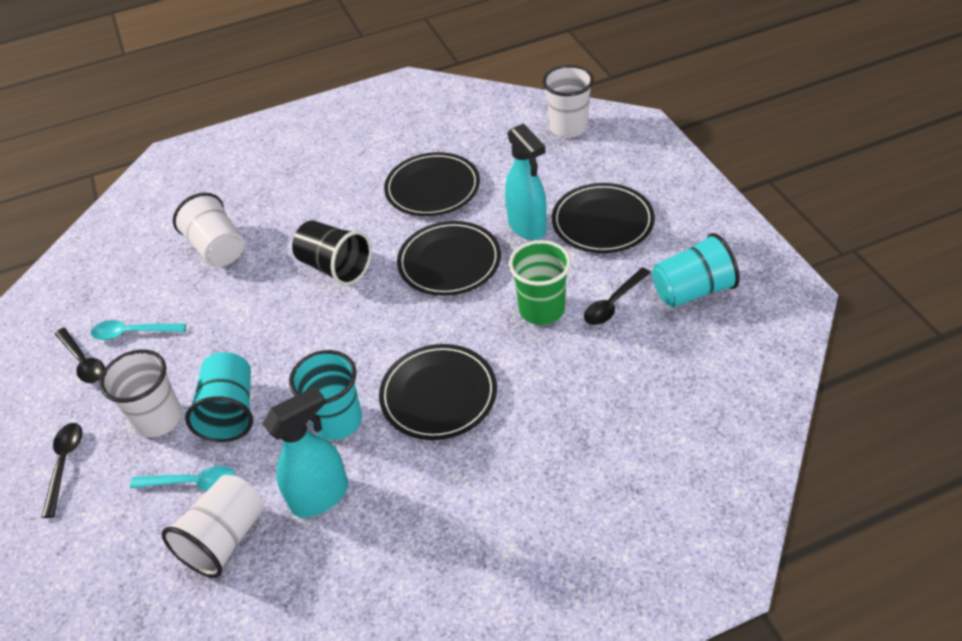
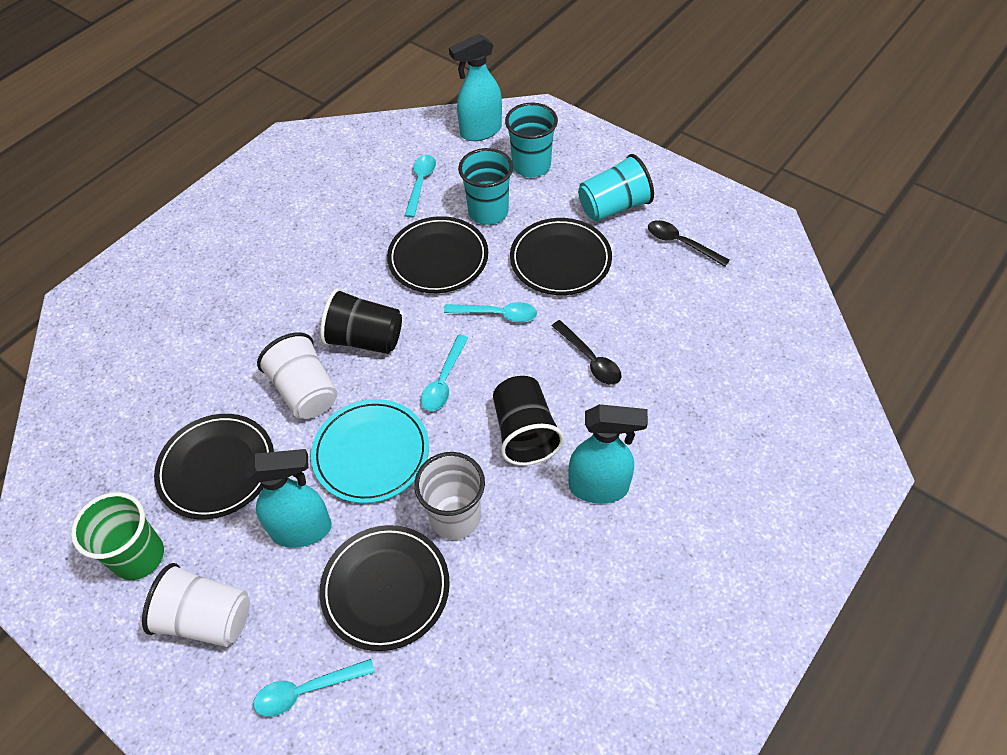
black cup: [292,221,372,286] = 1 -> [320,288,402,354] [493,376,564,466] = 2
black spoon: [41,423,83,518] [55,328,105,383] [584,267,651,325] = 3 -> [552,320,622,385] [648,220,730,267] = 2
turquoise plate: none = 0 -> [311,399,429,503] = 1
turquoise spoon: [91,320,186,340] [130,466,236,491] = 2 -> [253,659,375,717] [405,155,436,218] [421,335,468,411] [444,302,537,322] = 4
turquoise spray bottle: [262,386,348,518] [505,123,547,240] = 2 -> [245,449,332,548] [449,34,502,141] [568,404,648,504] = 3
white cup: [99,349,182,437] [162,475,264,578] [173,193,244,267] [543,65,594,138] = 4 -> [142,563,250,647] [257,332,337,419] [414,452,485,540] = 3

